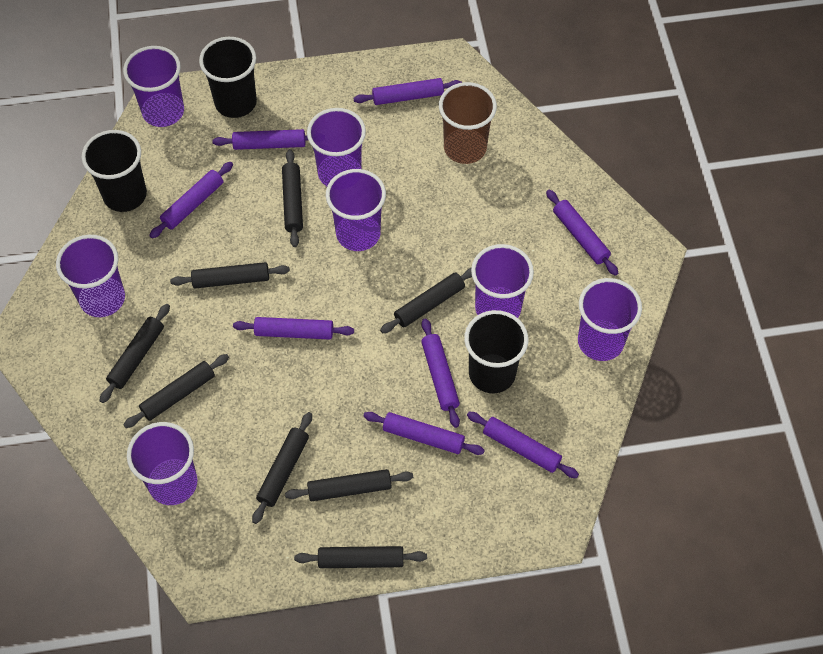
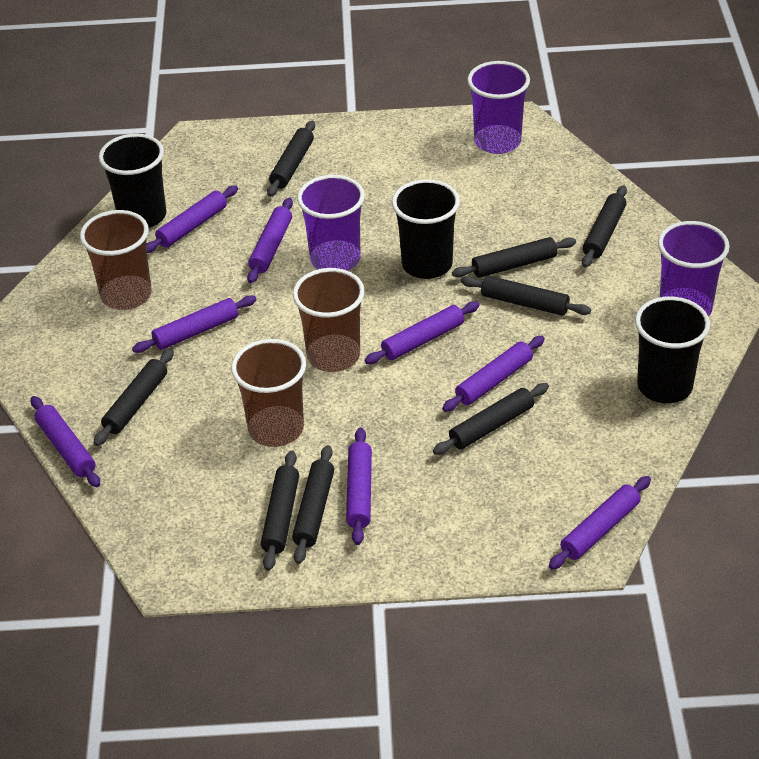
brown cup: [439,82,497,164] = 1 -> [80,210,152,310] [231,339,306,447] [293,268,365,372] = 3
purple cup: [56,235,125,317] [123,46,184,127] [127,422,197,505] [307,108,366,186] [326,169,386,251] [471,244,534,318] [578,278,642,361] = 7 -> [297,175,365,271] [467,61,530,154] [658,221,730,317] = 3

